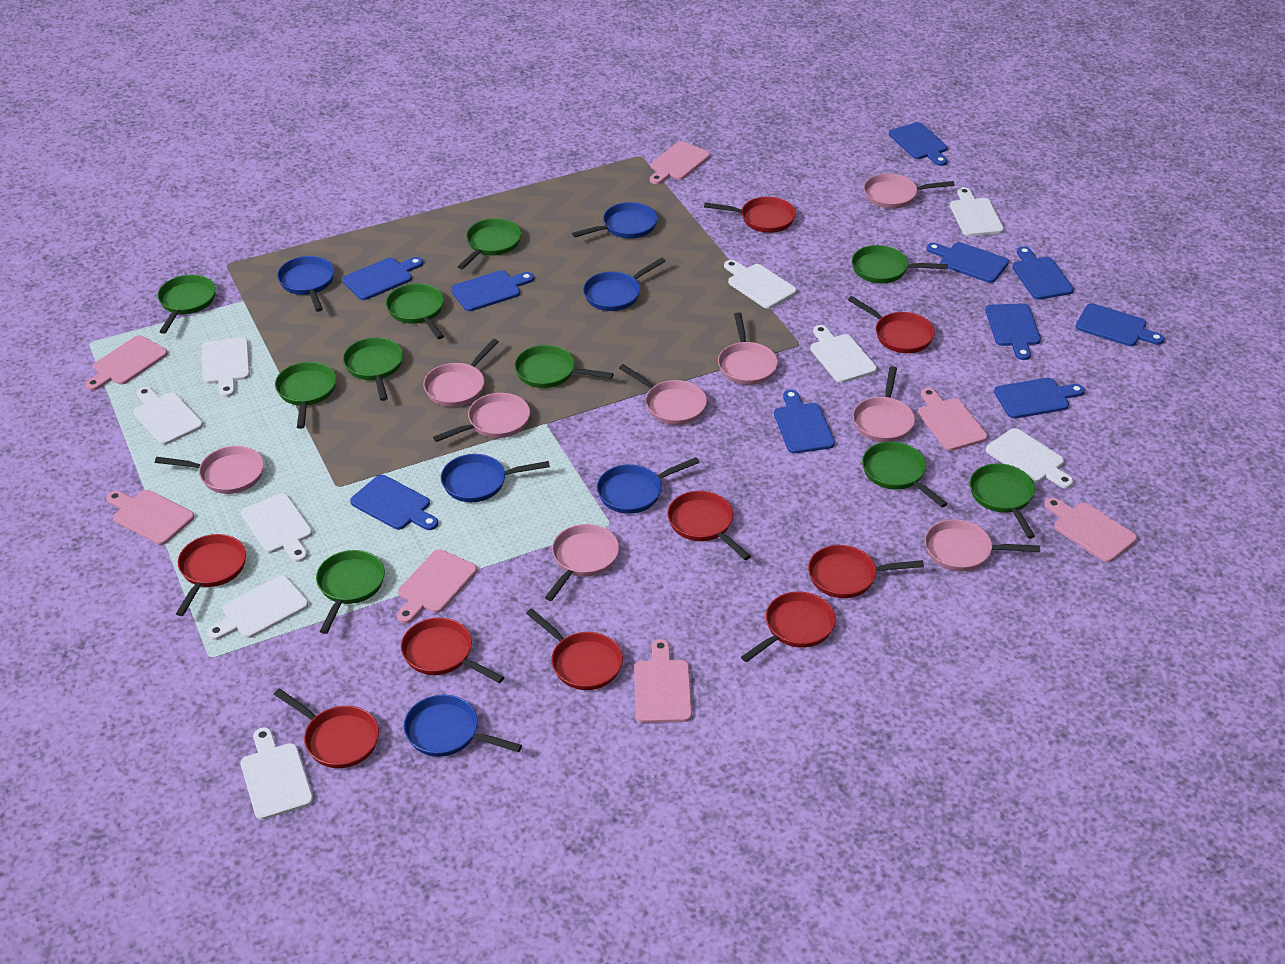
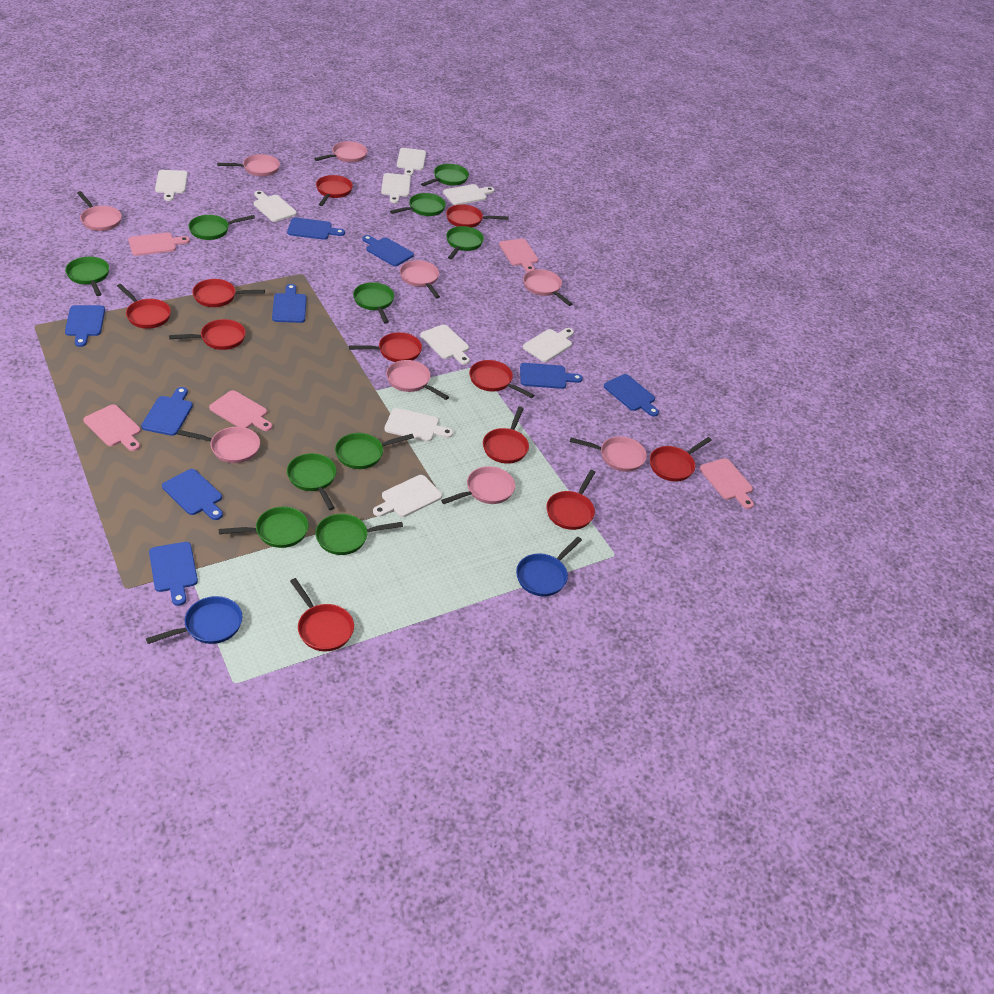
blue cutting board: [342,257,423,300] [350,475,438,530] [451,270,534,311] [774,390,835,454] [889,122,948,166] [927,242,1009,283] [985,303,1041,360] [994,378,1085,419] [1012,246,1074,300] [1076,303,1164,346] = 10 -> [65,305,105,347] [141,387,193,436] [149,542,198,606] [162,469,223,520] [272,284,306,323] [287,217,345,240] [362,235,414,266] [520,363,583,389] [604,374,659,417] = 9
blue pan: [277,256,334,312] [404,695,522,757] [441,454,550,502] [572,202,658,239] [583,257,666,311] [597,457,699,514] = 6 -> [146,596,242,644] [516,537,582,596] = 2
pink cutting board: [85,335,168,391] [106,490,194,545] [397,549,477,624] [634,639,692,723] [650,141,710,184] [918,388,988,451] [1044,497,1137,562] = 7 -> [83,404,141,451] [128,232,190,256] [209,390,272,431] [499,239,539,272] [700,458,754,509] = 5
red pan: [176,534,246,616] [274,688,379,768] [401,618,504,683] [526,609,623,690] [668,491,751,560] [704,197,796,233] [741,592,836,662] [808,545,924,598] [848,296,935,353] = 9 -> [117,284,171,329] [169,319,246,350] [192,279,265,307] [290,578,354,651] [316,175,353,206] [349,332,422,362] [446,204,509,227] [469,360,534,398] [483,407,529,464] [546,470,596,530] [650,437,712,482] = 11

